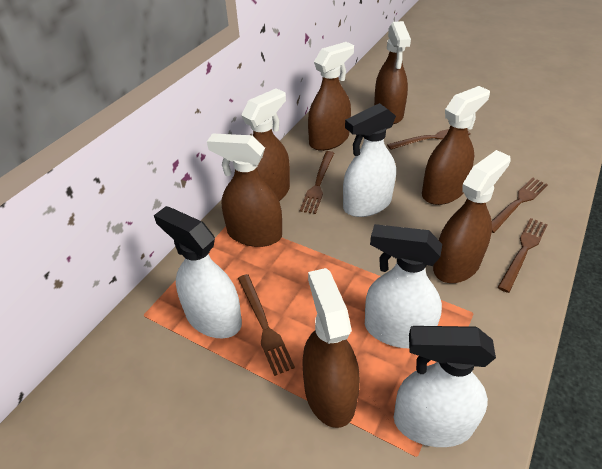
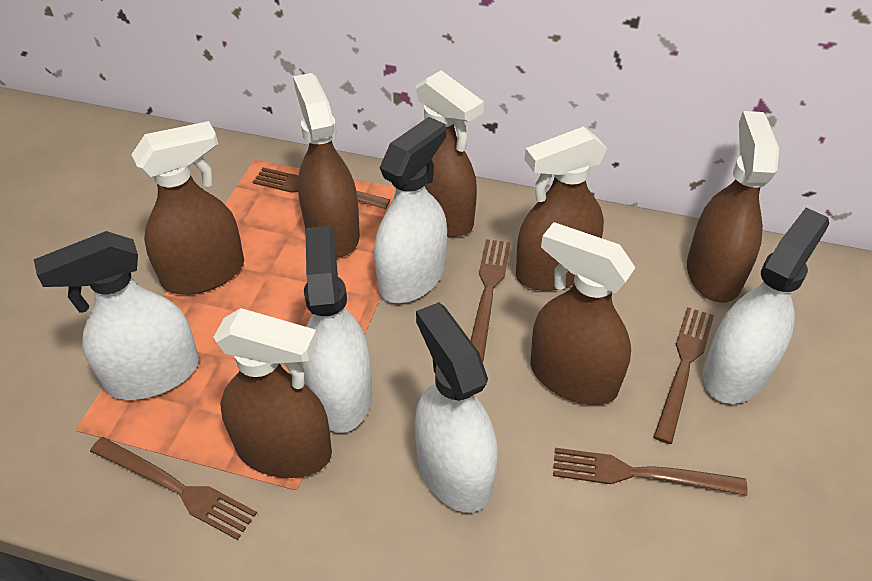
white spray bottle: [154,206,242,338] [343,103,396,217] [365,224,442,348] [394,326,496,447] = 4 -> [34,231,199,400] [302,226,372,433] [374,117,447,303] [415,302,498,513] [702,208,829,404] = 5

